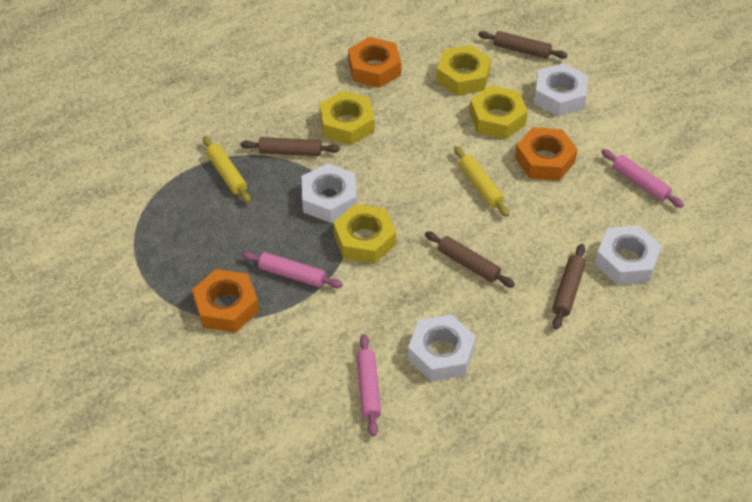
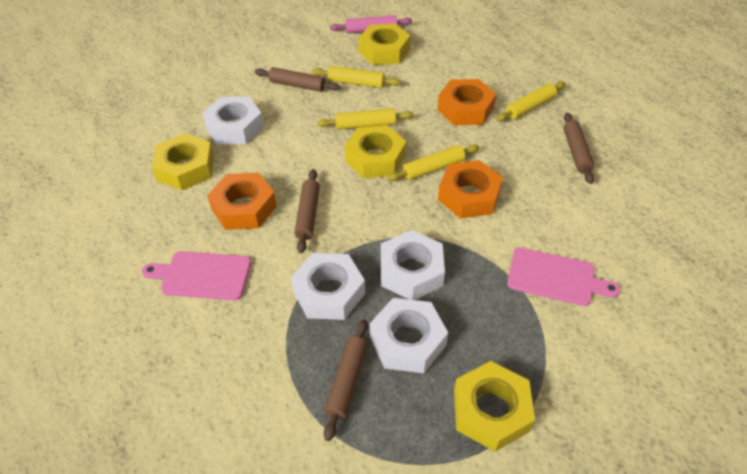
pink cutting board: none = 0 -> [142,251,251,300] [507,247,620,306] = 2
pink rolling pin: [242,252,343,288] [356,334,381,436] [601,149,684,208] = 3 -> [330,15,412,33] = 1
yellow rolling pin: [203,136,251,203] [454,146,509,217] = 2 -> [312,66,401,88] [317,108,414,130] [387,144,479,181] [496,81,565,122] = 4

